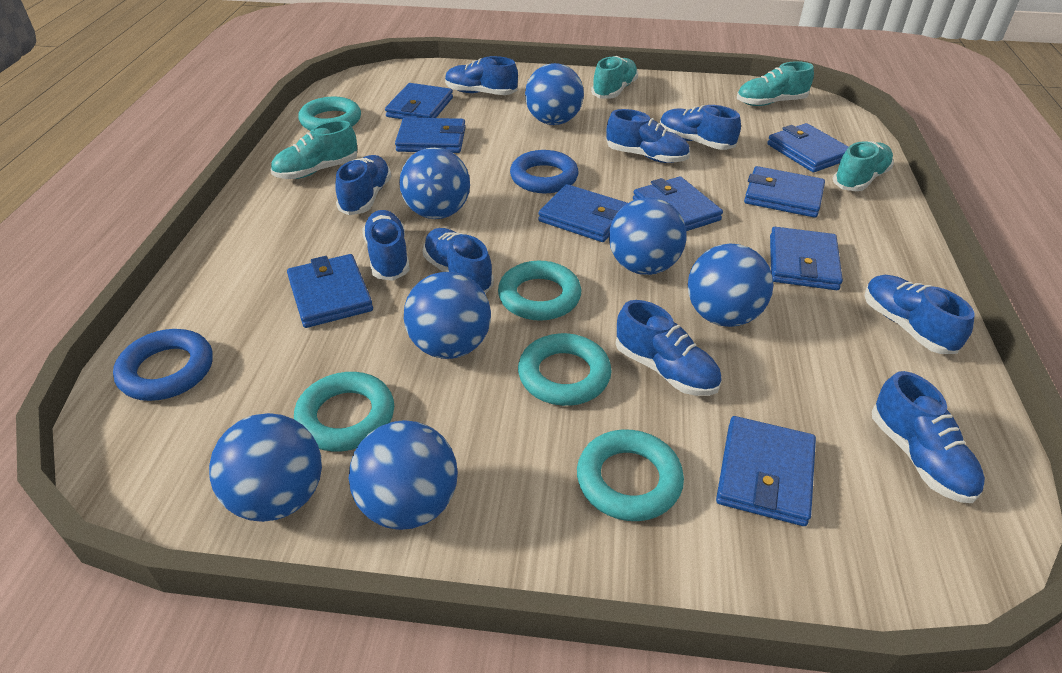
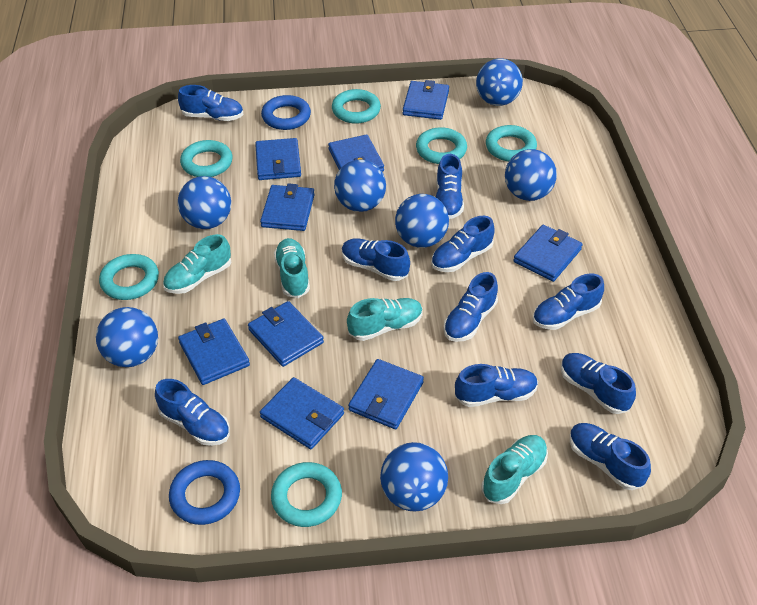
blue shoe: [335,155,391,215] [362,210,410,281] [423,228,494,294] [445,56,518,95] [607,109,690,163] [616,300,722,396] [660,105,741,150] [865,275,975,354] [872,371,985,503] = 9 -> [155,379,230,446] [178,85,244,121] [342,238,410,281] [431,216,495,272] [436,154,464,219] [443,272,498,342] [455,364,538,407] [533,273,604,330] [561,353,636,414] [570,423,651,490] = 10
turquoise ring: [294,372,394,452] [298,97,361,131] [498,261,581,321] [518,333,611,406] [577,429,684,521] = 5 -> [99,254,159,300] [180,140,232,177] [271,462,342,527] [332,89,381,124] [416,127,467,164] [486,125,537,161] = 6

